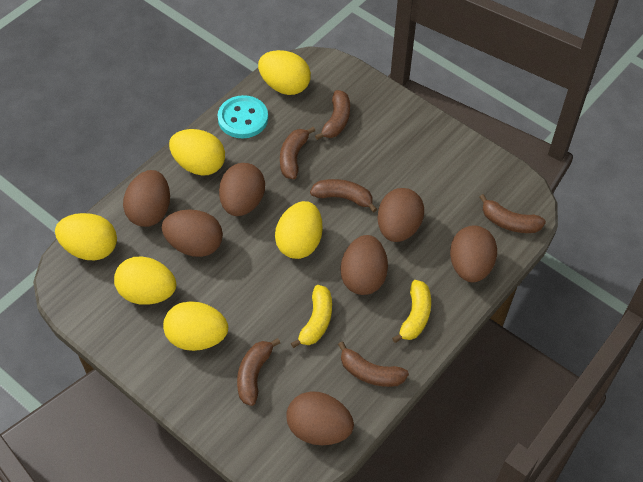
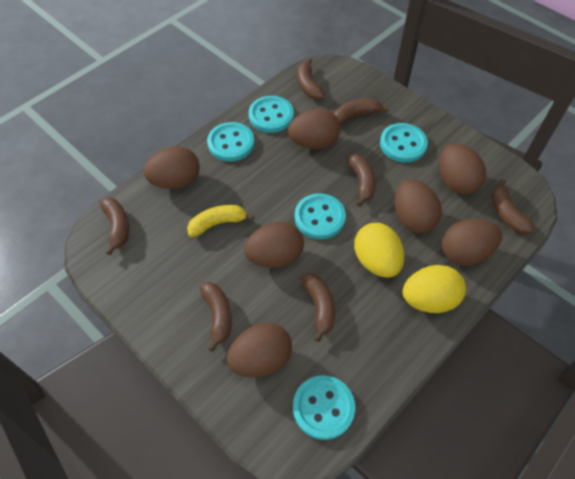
brown banana: [237,338,280,406] [280,127,315,179] [310,179,377,212] [315,90,350,140] [338,341,409,387] [479,194,546,233] = 6 -> [100,197,129,255] [200,282,232,352] [297,58,325,100] [301,273,335,342] [334,98,389,125] [346,153,376,207] [491,179,535,235] = 7
turquoise button: [218,95,268,138] = 1 -> [207,122,254,161] [249,96,294,133] [293,375,355,440] [295,193,346,239] [380,123,428,162] = 5
yellow banana: [291,285,332,348] [392,280,431,343] = 2 -> [187,205,254,237] = 1
yellow egg: [55,213,117,260] [114,257,176,305] [163,301,228,351] [169,129,225,176] [258,50,311,95] [275,201,323,259] = 6 -> [354,223,404,278] [403,265,466,313] = 2

